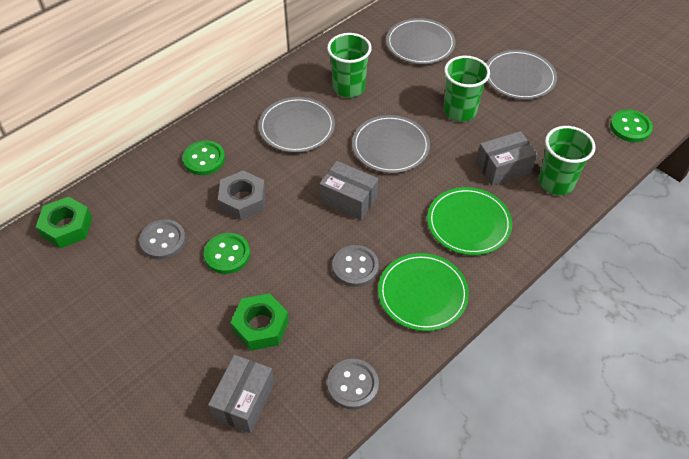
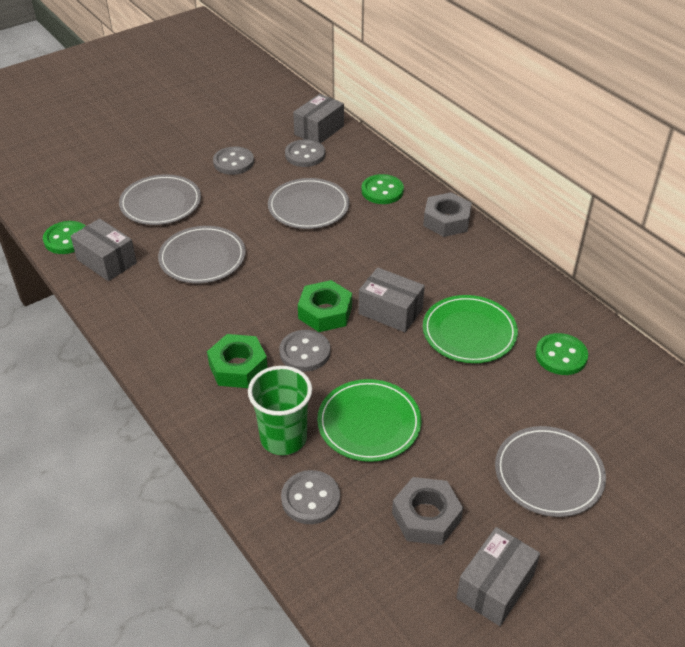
green cup: [327,33,372,98] [444,56,490,122] [539,126,595,195] = 3 -> [248,366,312,455] = 1
grey box: [208,355,274,433] [319,161,378,220] [476,131,538,186] = 3 -> [71,218,137,281] [293,94,344,143] [359,267,425,332] [456,527,540,626] = 4
grey button: [139,219,186,260] [327,359,379,410] [332,245,379,287] = 3 -> [213,146,254,175] [279,330,330,372] [281,470,340,524] [285,139,325,167] = 4
grey nut: [218,170,265,220] = 1 -> [392,477,463,545] [423,192,472,237] = 2

